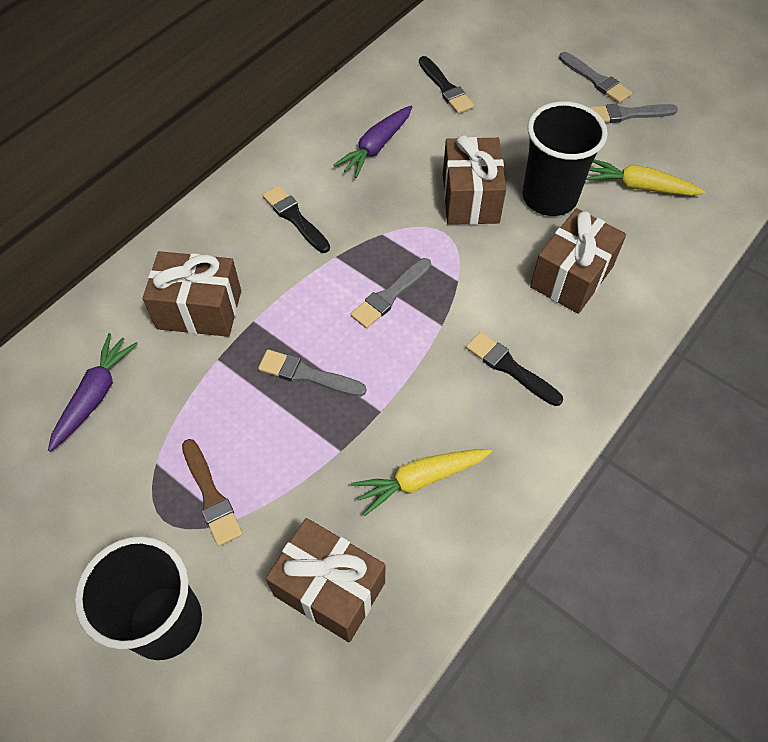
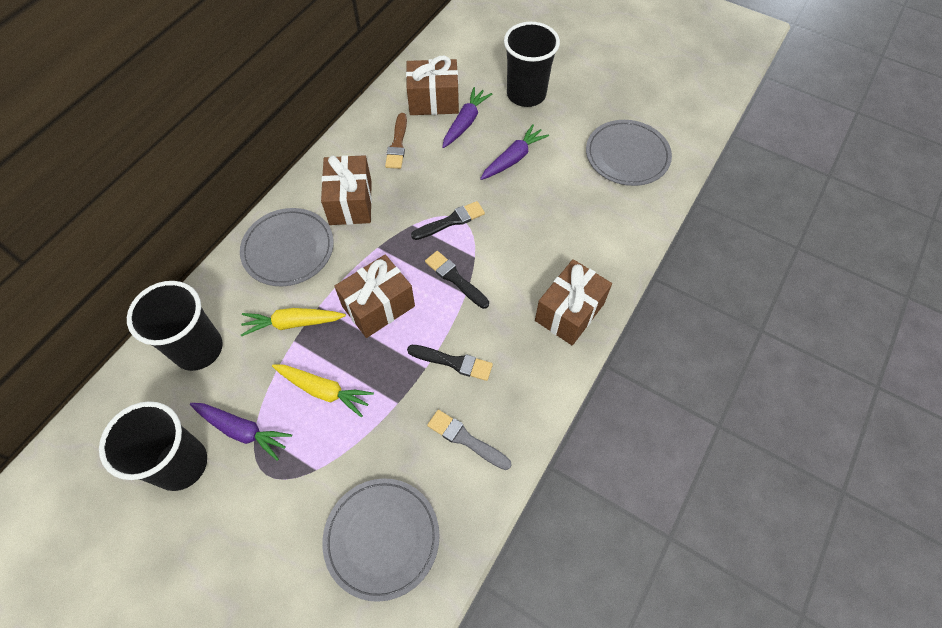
black cup: [75,536,202,660] [522,101,608,216] = 2 -> [99,401,207,491] [127,281,223,371] [504,22,560,107] = 3
grey brush: [258,350,367,397] [350,258,431,328] [559,52,632,103] [589,104,678,123] = 4 -> [427,410,511,470] = 1
grey plate: none = 0 -> [240,208,334,286] [322,478,440,602] [586,120,672,186] = 3
purple carrot: [48,333,138,452] [334,106,412,178] = 2 -> [190,403,292,461] [442,87,492,148] [480,124,549,180] = 3

